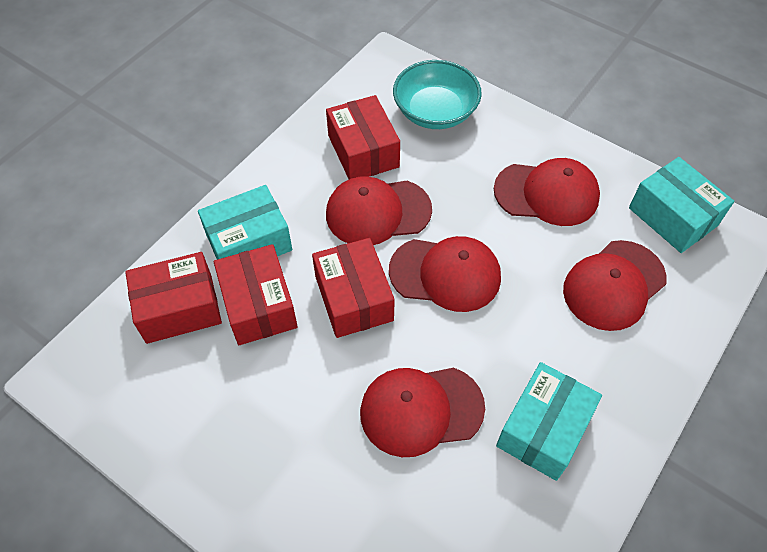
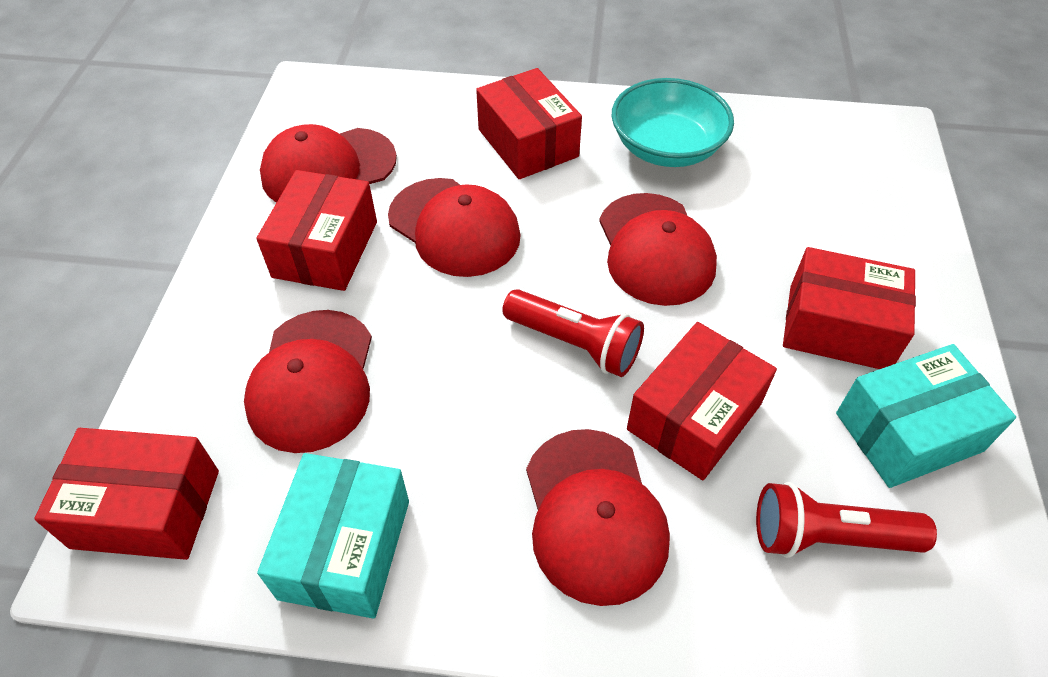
red box: [125,252,222,344] [214,244,298,345] [312,238,395,338] [326,95,400,179] = 4 -> [34,428,219,560] [256,170,377,291] [476,68,582,179] [627,322,777,480] [783,247,916,369] = 5
red flashlight: none = 0 -> [502,289,644,377] [756,482,937,558] = 2
turquoise box: [198,185,292,260] [496,362,602,481] [629,157,734,253] = 3 -> [257,453,409,618] [836,344,1016,488] = 2

